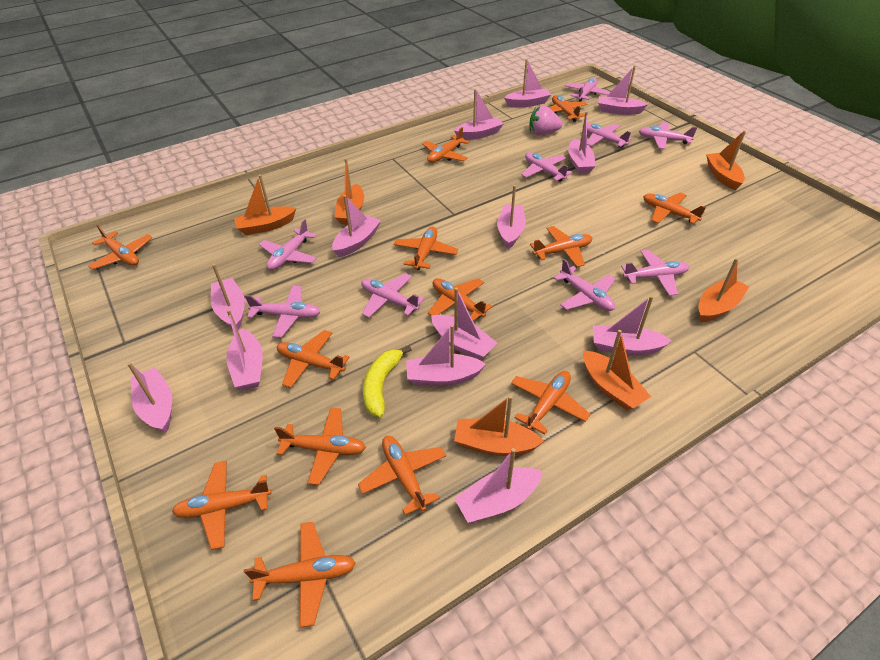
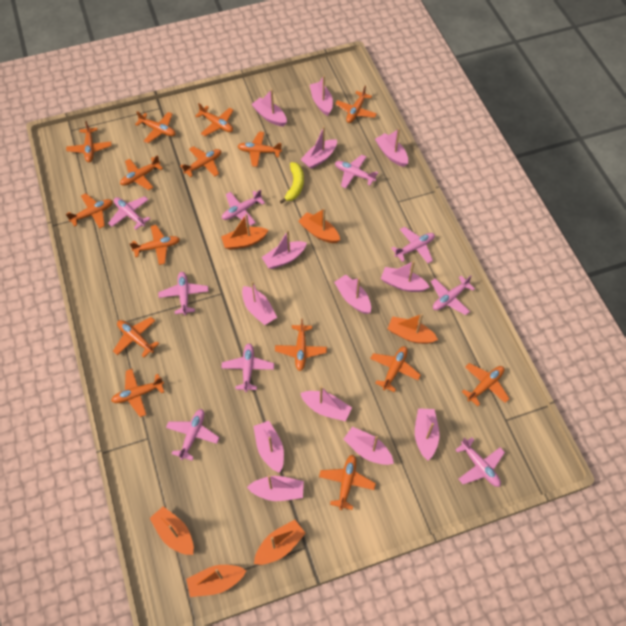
orange plane: [88,225,152,270] [172,461,271,550] [244,522,356,628] [274,408,366,485] [277,330,350,388] [358,436,446,515] [394,226,458,270] [422,127,470,163] [428,278,493,321] [511,371,590,434] [530,226,592,267] [549,95,588,122] [643,193,706,224] = 13 -> [66,121,111,162] [66,193,113,229] [111,369,164,417] [113,317,159,357] [120,155,163,190] [129,225,180,265] [135,111,176,143] [180,146,221,177] [195,103,234,136] [237,132,282,167] [275,319,327,371] [319,455,376,510] [335,86,377,123] [370,346,421,392] [462,363,510,406] = 15
pink strawberry: [530,106,563,135] = 1 -> none = 0

